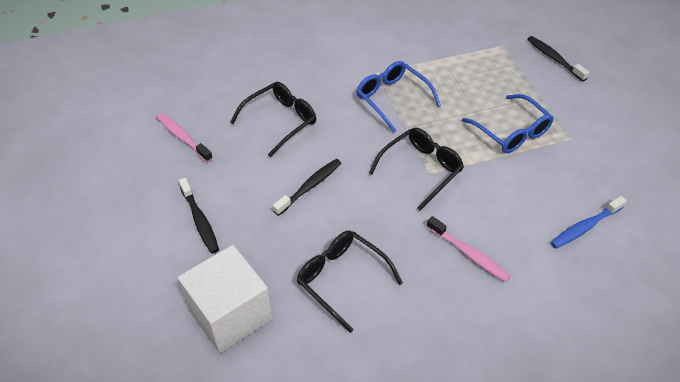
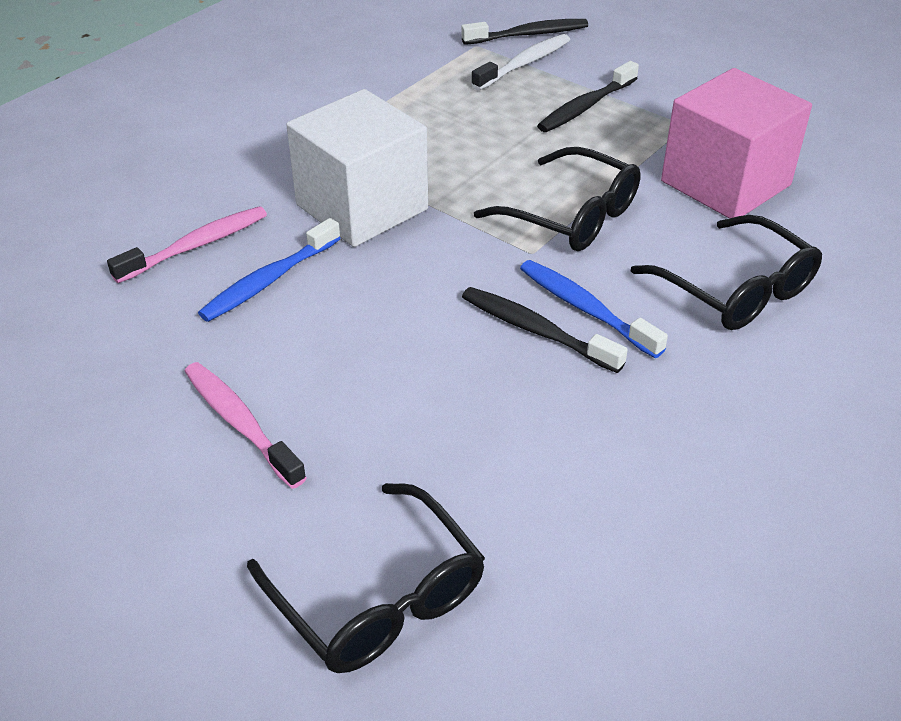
blue glasses: [356,61,441,133] [462,94,554,153] = 2 -> none = 0
blue toothbrush: [551,196,627,249] = 1 -> [198,218,341,322] [520,260,668,358] = 2
pink cube: none = 0 -> [661,68,812,219] = 1
white toothbrush: none = 0 -> [471,34,570,90] = 1

